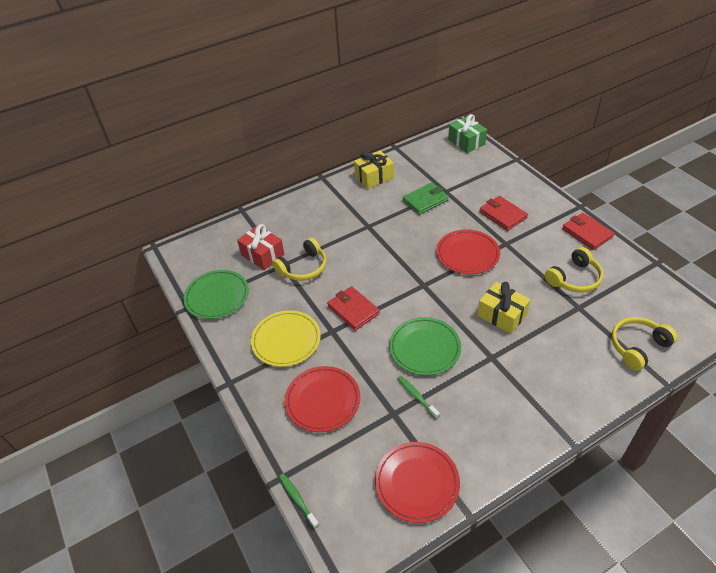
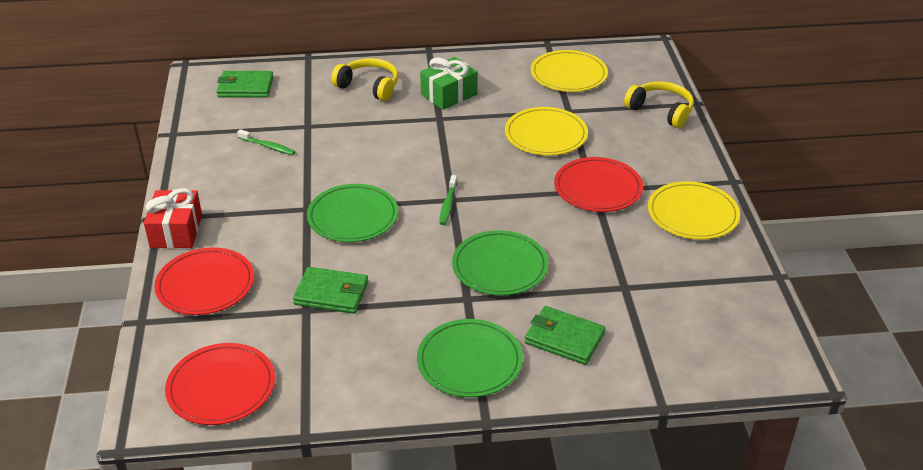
green plate: [184,270,249,319] [389,317,461,376] = 2 -> [307,184,398,242] [417,319,523,397] [452,230,548,296] = 3
green wallet: [403,183,449,215] = 1 -> [217,71,274,98] [293,267,368,314] [525,306,605,365] = 3
red wallet: [327,286,380,331] [479,196,528,231] [562,213,615,250] = 3 -> none = 0
yellow gift: [354,150,394,189] [477,282,531,334] = 2 -> none = 0
yellow headphones: [272,238,327,281] [545,247,603,293] [611,317,678,371] = 3 -> [331,58,398,101] [624,81,694,128] = 2
yellow plate: [251,310,321,367] = 1 -> [505,107,588,156] [531,50,608,92] [648,181,740,240] = 3

